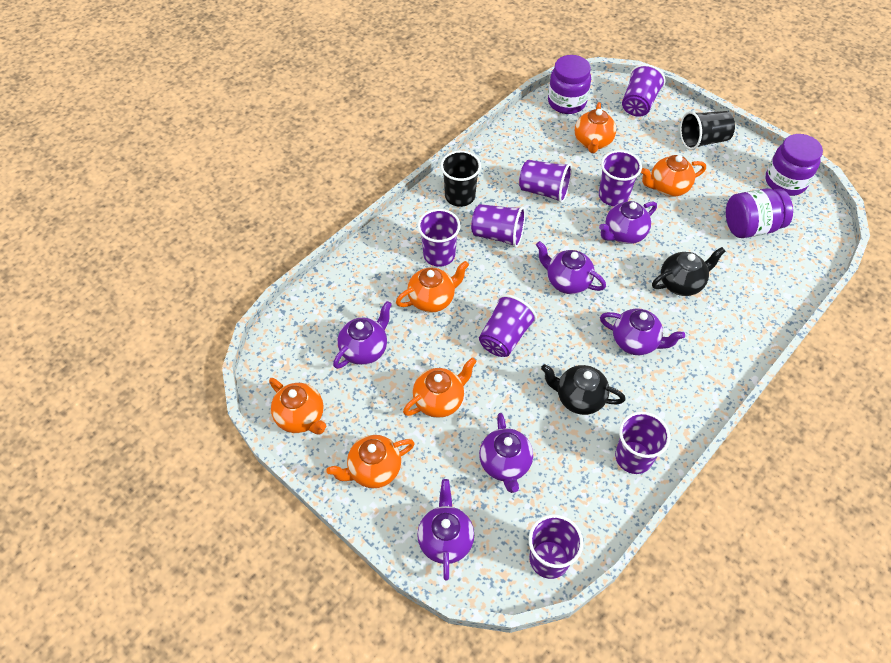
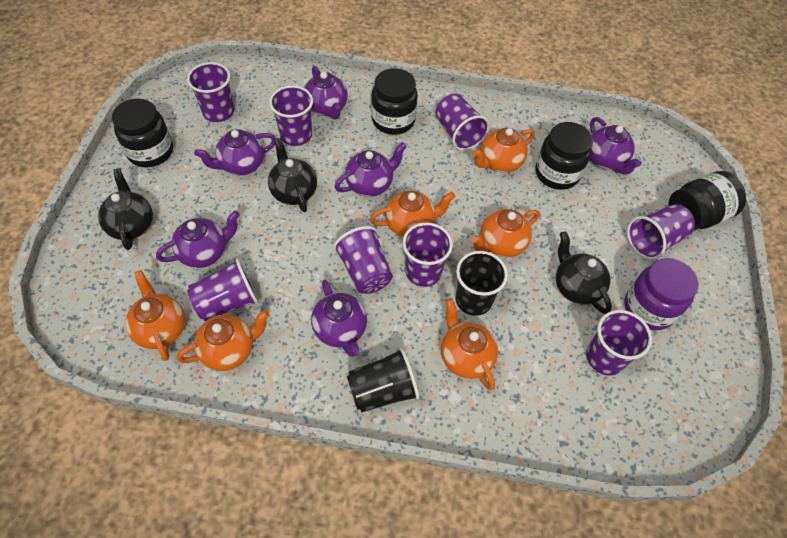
black jar: none = 0 -> [112,99,173,167] [371,68,418,135] [535,122,593,190] [668,171,746,231] = 4
black teapot: [541,364,625,415] [652,247,726,296] = 2 -> [98,168,153,250] [268,138,317,212] [556,231,612,314] = 3
purple jar: [548,55,591,114] [726,188,793,238] [766,134,823,196] = 3 -> [625,258,699,330] = 1

